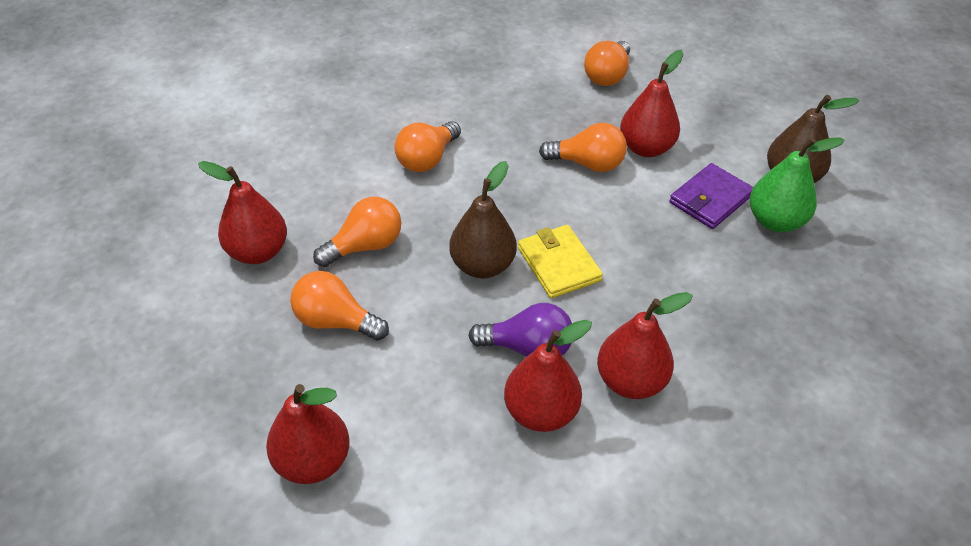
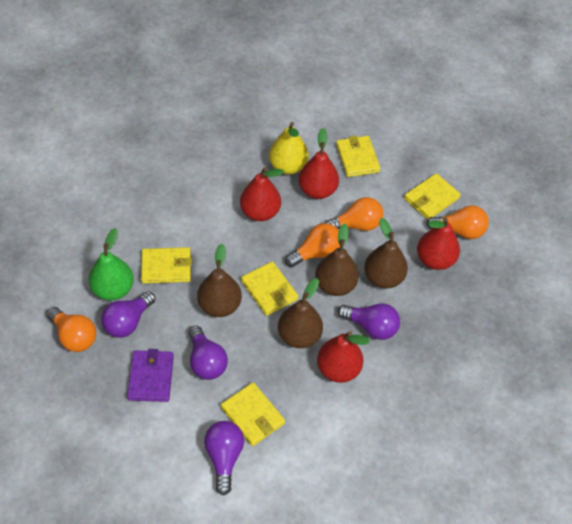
brown pear: [449,161,517,279] [767,95,859,183] = 2 -> [197,244,242,317] [278,278,323,348] [315,223,359,296] [364,218,408,289] = 4
orange light bulb: [290,271,389,341] [313,197,401,267] [395,121,461,172] [539,123,627,172] [584,41,630,86] = 5 -> [46,307,96,352] [285,223,340,267] [325,197,384,231] [426,205,489,239] = 4
purple light bulb: [468,303,572,357] = 1 -> [101,291,156,338] [188,325,228,380] [204,421,244,496] [338,303,400,340] = 4
red pear: [198,161,287,264] [266,384,350,484] [504,320,592,432] [597,292,693,399] [620,50,684,157] = 5 -> [240,167,284,221] [299,128,339,199] [317,331,370,383] [417,217,460,270] = 4
yellow pear: none = 0 -> [269,122,309,174] = 1
yellow wallet: [518,225,603,298] = 1 -> [141,247,192,284] [221,382,285,446] [241,261,298,316] [336,135,380,177] [404,173,461,220] = 5

